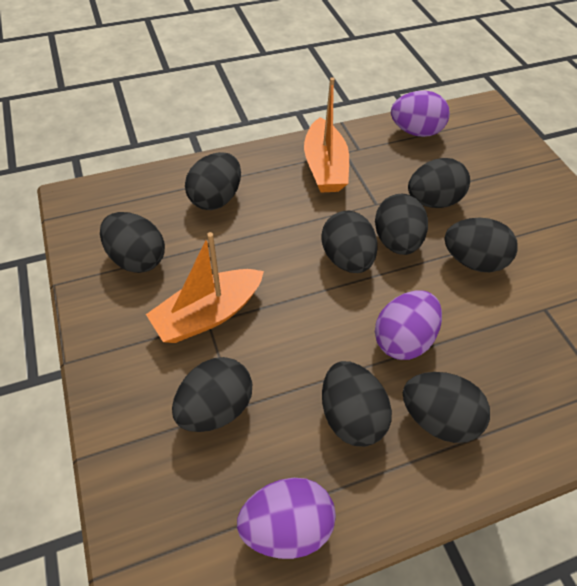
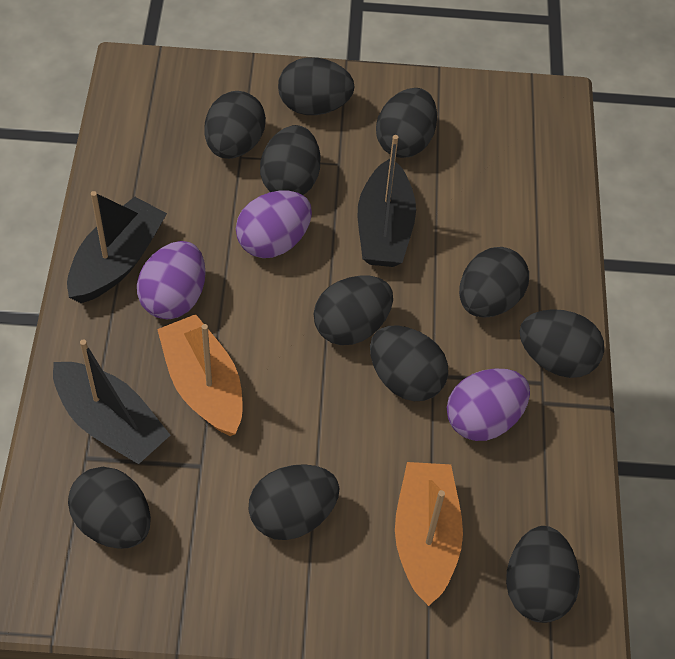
black boat: none = 0 -> [53,339,170,464] [67,191,167,303] [358,135,416,267] = 3
black egg: [100,212,165,273] [172,357,252,432] [185,152,241,210] [321,210,378,273] [322,361,392,447] [375,194,428,255] [403,372,490,443] [408,158,470,208] [445,218,518,272] = 9 -> [68,467,151,549] [205,91,266,159] [249,464,340,540] [260,125,320,195] [278,57,355,115] [313,275,393,345] [370,325,448,401] [376,88,437,158] [459,247,529,317] [506,526,580,623] [519,309,604,378] = 11

